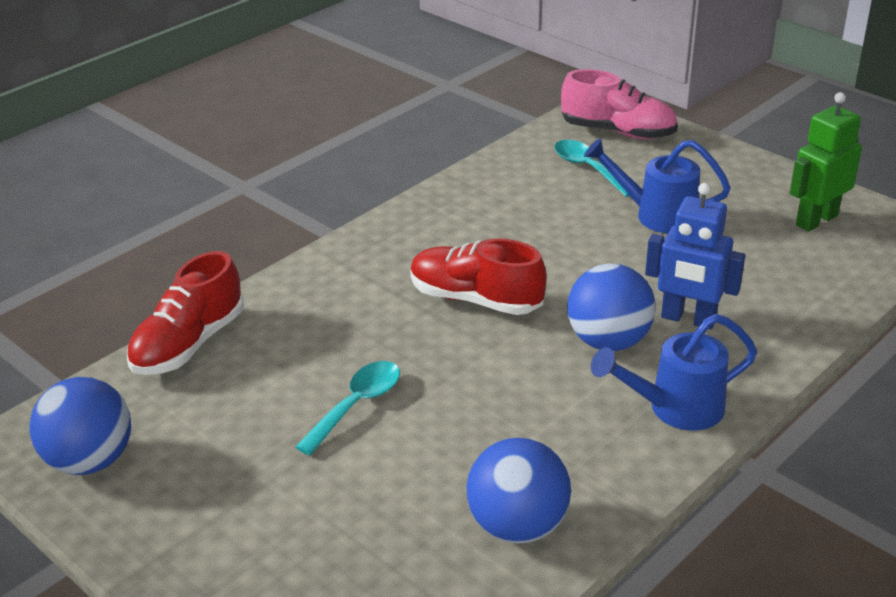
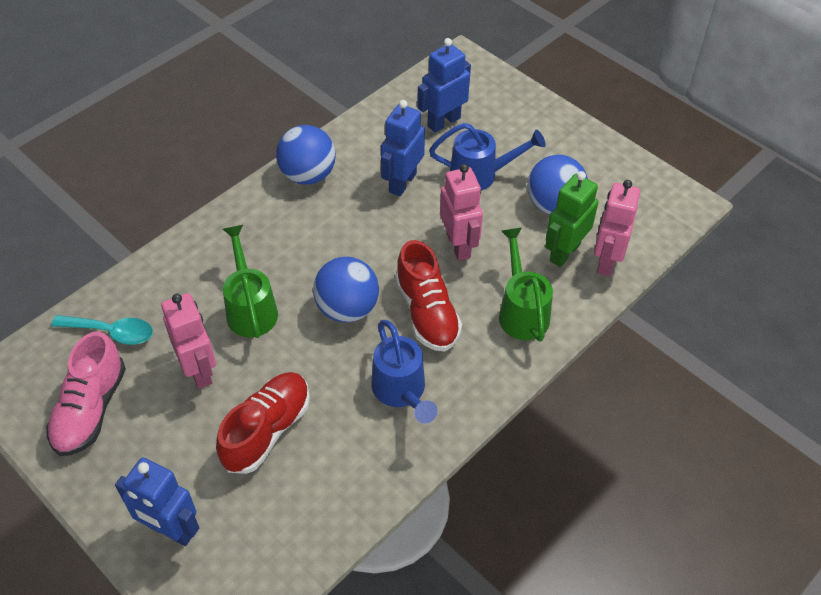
blue robot: [645,183,745,329] = 1 -> [115,458,199,546] [381,100,425,197] [417,38,471,133] = 3
green watering can: none = 0 -> [223,225,278,338] [499,227,553,342] = 2
pink robot: none = 0 -> [161,293,216,389] [440,164,483,261] [594,180,640,276] = 3
turquoise spoon: [295,361,400,455] [554,140,630,197] = 2 -> [51,315,153,345] = 1

